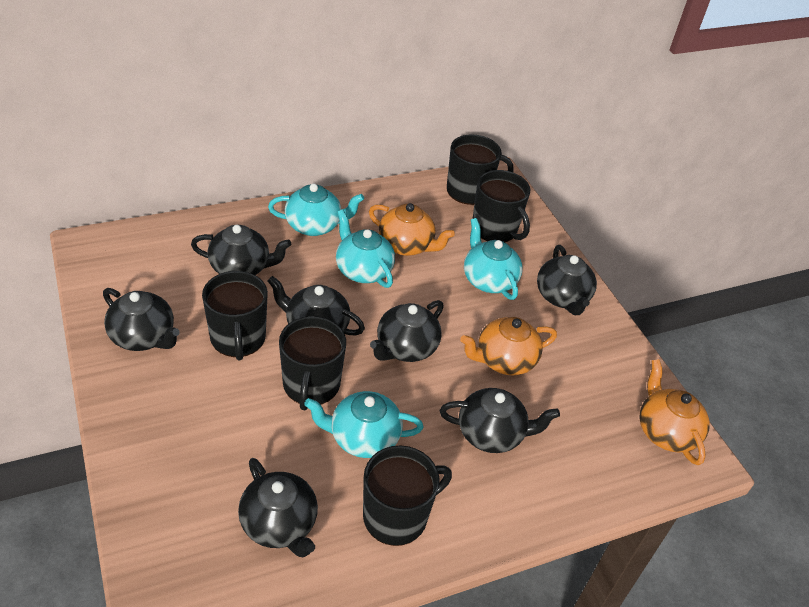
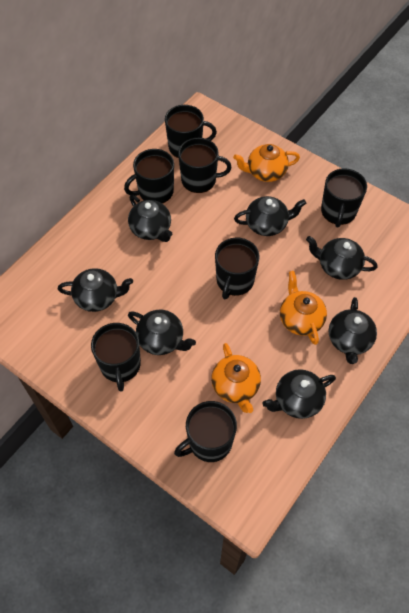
black mug: [202,271,268,360] [279,316,346,410] [363,445,452,546] [447,134,513,205] [472,170,530,242] = 5 -> [91,323,141,392] [124,149,174,203] [165,105,217,158] [174,401,237,462] [178,138,231,193] [215,238,259,299] [321,168,367,227] = 7
turquoise teapot: [268,184,364,236] [304,391,424,458] [336,209,395,288] [464,218,523,300] = 4 -> none = 0

